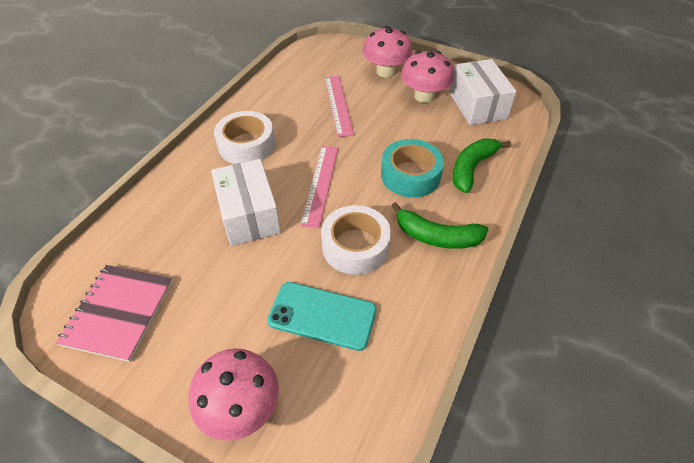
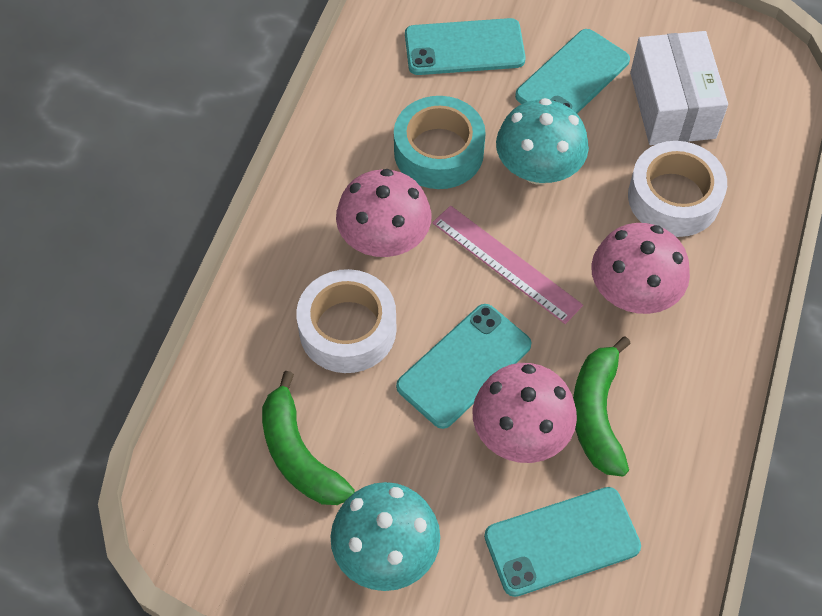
pink notebook: [56,265,173,362] = 1 -> none = 0
pink ruler: [300,146,338,228] [325,76,354,137] = 2 -> [432,206,583,324] = 1
turquoise mushroom: none = 0 -> [330,482,440,591] [496,98,589,184] = 2
turquoise phone: [267,282,377,351] = 1 -> [396,304,532,429] [405,18,526,75] [484,487,641,597] [515,29,630,113] = 4
white box: [211,159,281,246] [449,59,517,125] = 2 -> [630,31,728,145] = 1

